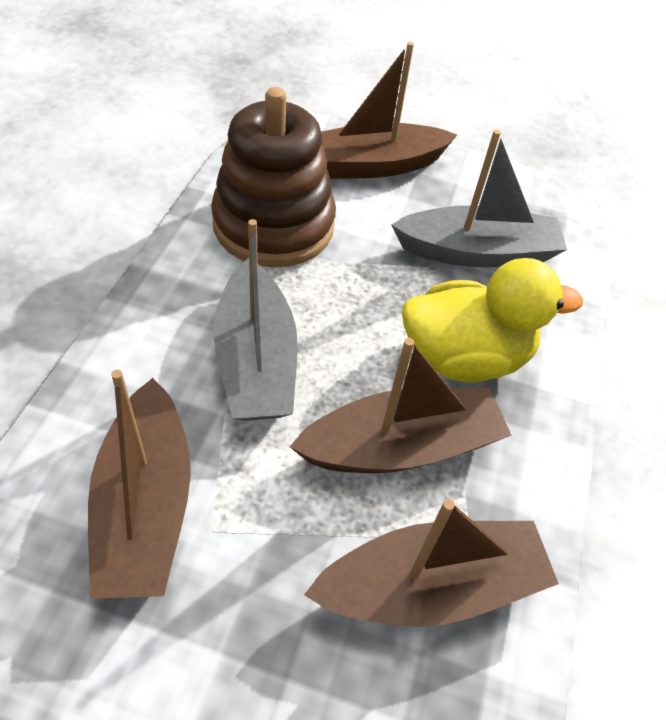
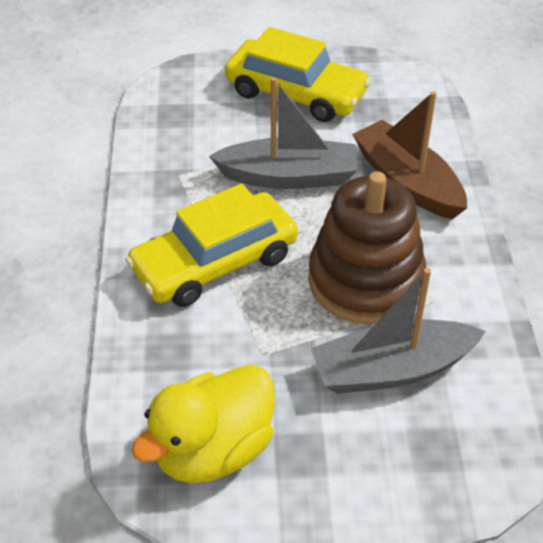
brown boat: [88,370,191,599] [289,338,512,473] [304,499,559,627] [321,42,457,179] = 4 -> [352,91,467,219] = 1
yellow car: none = 0 -> [126,183,298,307] [225,27,371,122] = 2

